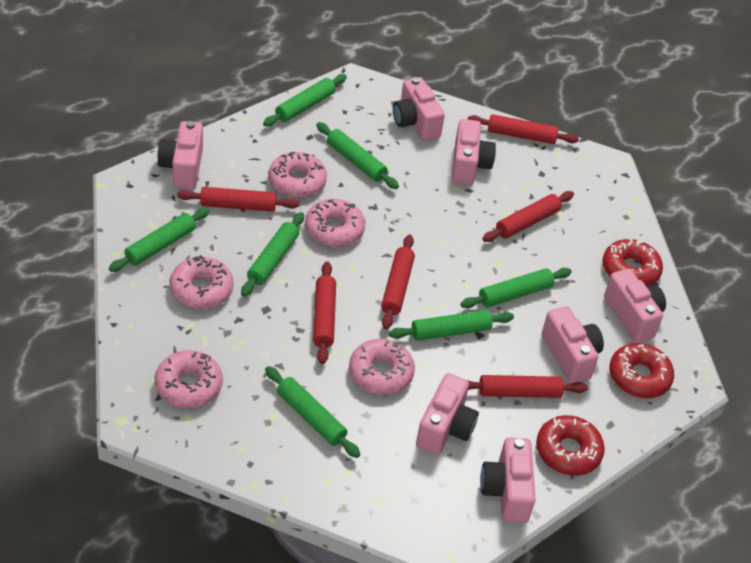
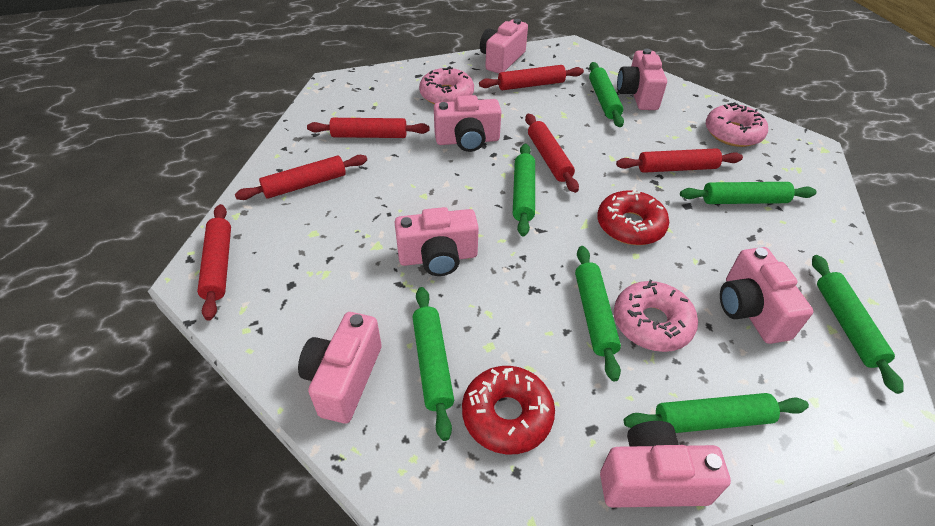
pink donut: [155,350,223,408] [170,255,233,309] [269,152,327,198] [305,199,365,247] [349,339,415,395] = 5 -> [419,66,474,104] [614,280,698,352] [706,102,768,147] = 3
red donut: [536,415,605,476] [602,238,663,287] [609,343,674,398] = 3 -> [462,366,555,455] [597,189,669,245] = 2

